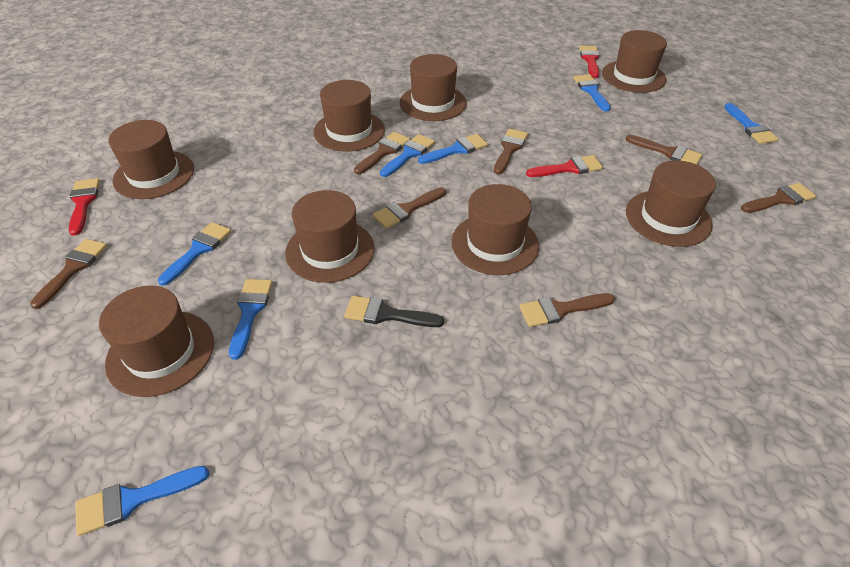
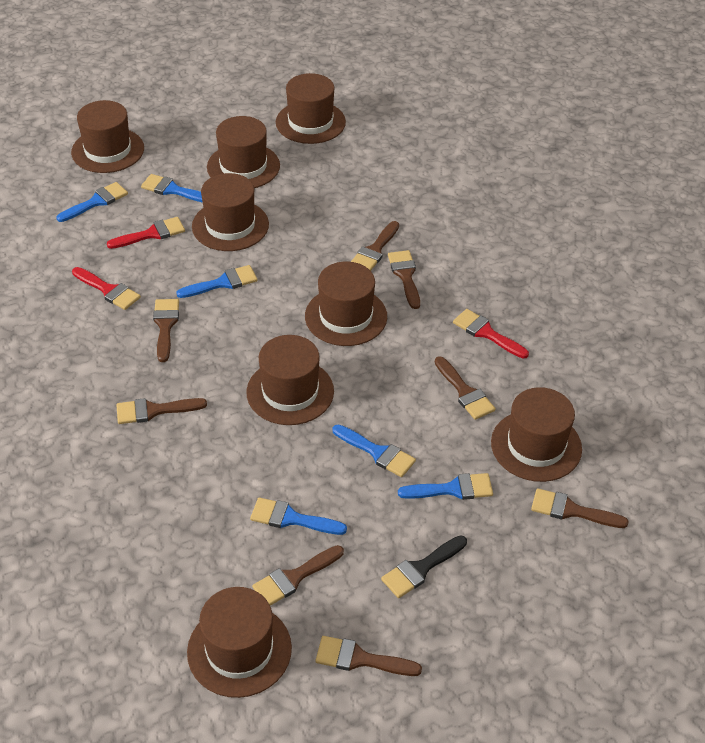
blue brush: [76,466,209,536] [158,222,231,286] [229,279,272,360] [380,134,435,177] [418,134,488,164] [573,74,611,112] [724,103,778,144] = 7 -> [56,182,128,222] [141,174,203,203] [176,265,258,298] [250,497,347,535] [333,424,416,477] [398,473,493,500] = 6
brown brush: [30,239,107,309] [354,132,410,174] [373,187,446,229] [494,129,528,174] [519,293,615,327] [625,135,702,164] [741,183,816,213] = 7 -> [116,398,207,424] [153,299,179,362] [252,545,344,606] [315,636,422,676] [351,221,399,271] [388,250,420,309] [435,356,496,420] [531,488,629,528] = 8

